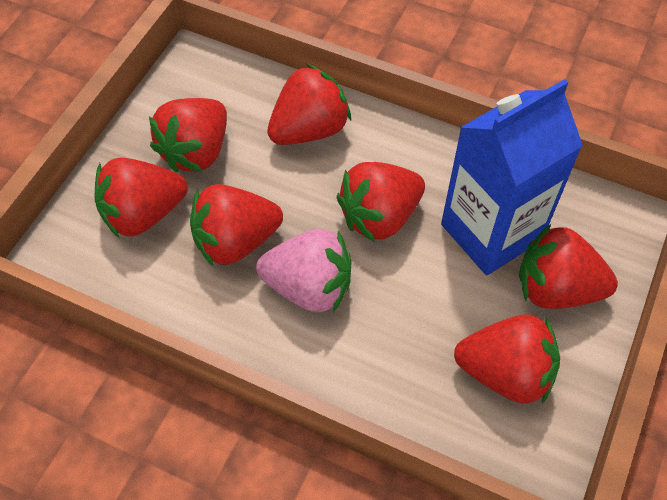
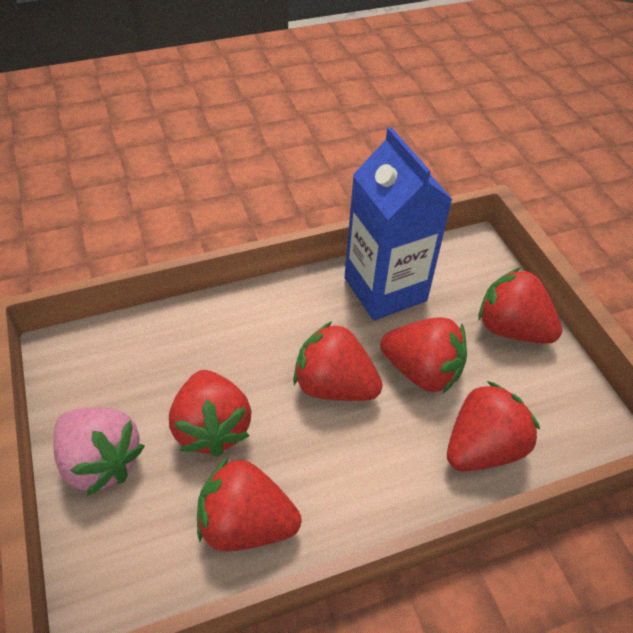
red strawberry: [95,158,188,238] [149,98,227,172] [190,184,283,267] [267,64,351,145] [337,162,425,243] [454,315,560,404] [519,224,618,309] = 7 -> [169,370,251,457] [197,457,302,551] [293,321,383,401] [380,317,467,394] [447,381,540,471] [478,267,562,344] = 6

